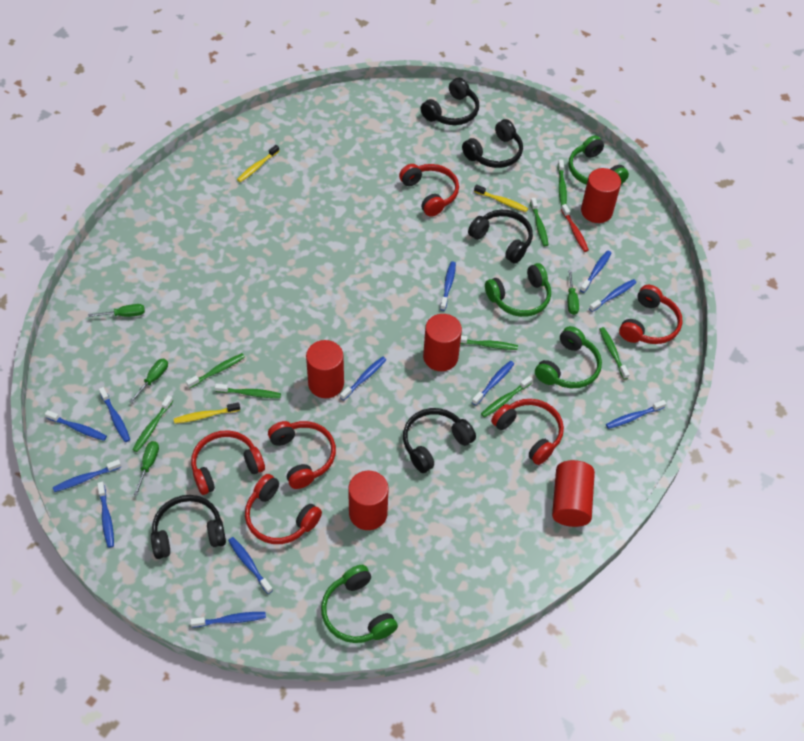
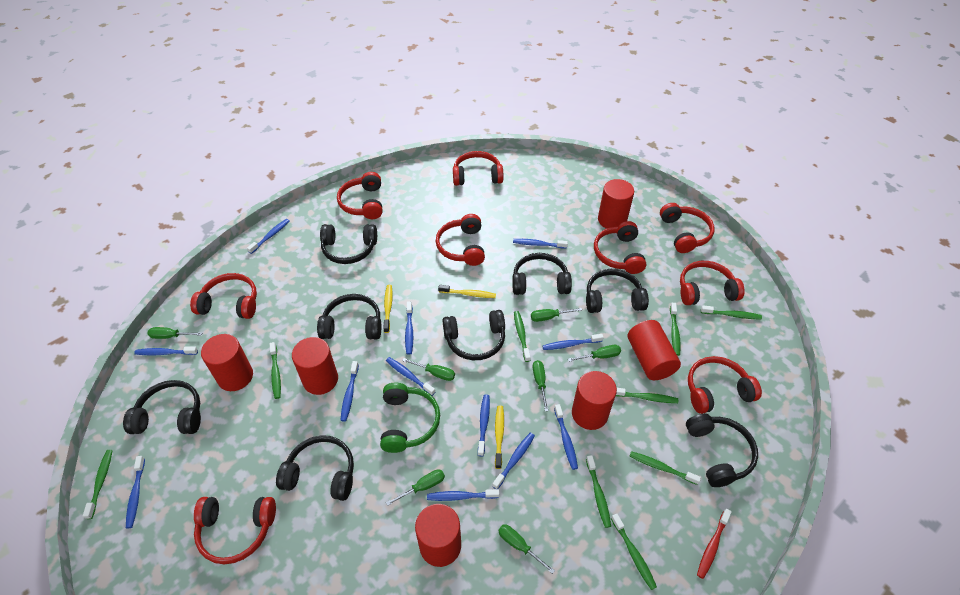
black headphones: [151,495,226,559] [403,408,476,473] [421,78,479,125] [462,119,523,168] [468,210,533,264] = 5 -> [123,380,201,434] [276,435,354,501] [317,294,381,340] [320,224,377,264] [443,310,505,360] [512,253,572,295] [586,269,649,313] [686,414,758,487] = 8
green headphones: [321,565,398,643] [485,263,551,317] [535,326,602,388] [569,136,629,185] = 4 -> [380,383,440,453] = 1
green screwdriver: [88,304,145,317] [129,359,168,403] [134,441,159,495] [568,270,579,315] = 4 -> [147,327,202,339] [386,469,445,506] [402,358,455,381] [498,524,555,574] [531,308,582,322] [533,360,549,411] [568,345,621,362] = 7
green toothbrush: [132,395,173,452] [186,353,245,389] [215,384,281,398] [460,336,518,350] [481,376,533,418] [530,198,548,246] [558,160,567,206] [599,327,630,379] = 8 -> [83,450,113,519] [270,342,281,399] [514,311,531,362] [586,455,611,528] [611,514,657,590] [616,388,678,403] [629,451,701,485] [670,303,681,356] [701,305,762,320] = 9
red cylinder: [306,340,344,398] [348,471,389,530] [423,314,462,371] [552,460,595,527] [581,168,621,223] = 5 -> [201,334,253,391] [292,337,338,395] [415,504,461,567] [572,371,617,430] [598,179,634,229] [628,320,681,380] = 6
red headphones: [191,430,265,495] [245,474,322,544] [268,421,336,489] [399,164,459,217] [491,399,564,465] [619,285,683,344] = 6 -> [190,273,257,319] [194,497,276,564] [337,172,383,219] [436,214,485,266] [453,151,503,186] [594,221,646,274] [660,203,714,253] [680,261,745,305] [688,356,762,414] = 9

